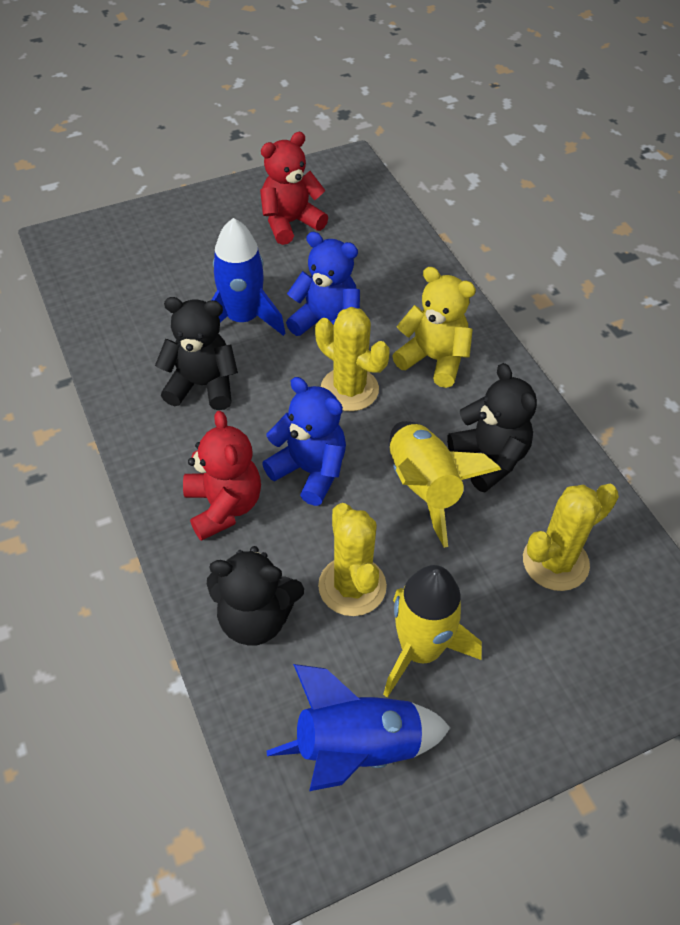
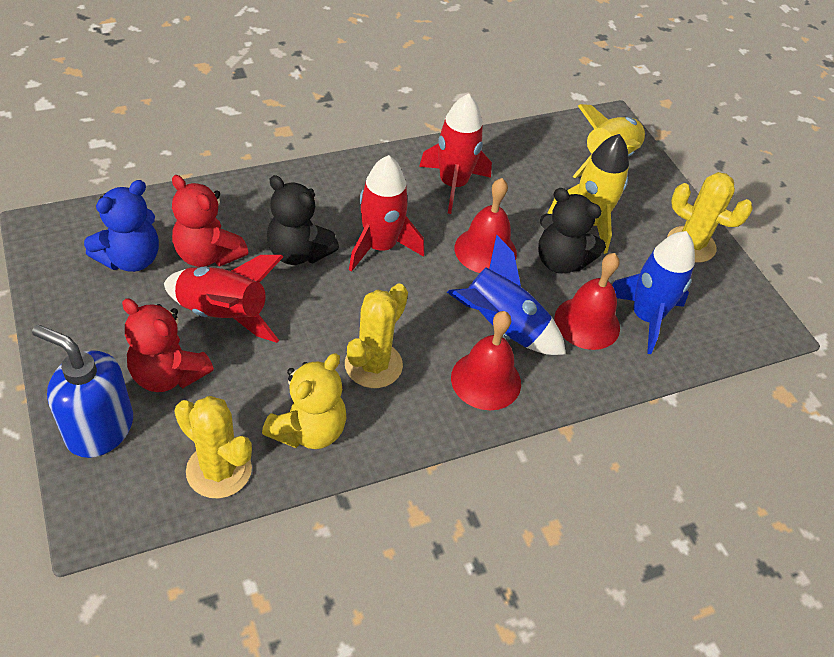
black teddy bear: [155,297,238,410] [207,546,304,646] [447,363,537,492] = 3 -> [267,175,339,265] [538,188,606,274] = 2
blue soap dispenser: none = 0 -> [32,325,133,458] = 1
blue teddy bear: [262,377,346,506] [286,232,360,336] = 2 -> [84,180,159,272] = 1
red bell: none = 0 -> [451,311,521,410] [455,178,517,273] [554,253,620,350] = 3
red rocket: none = 0 -> [164,255,284,343] [349,155,424,272] [419,94,492,214] = 3

